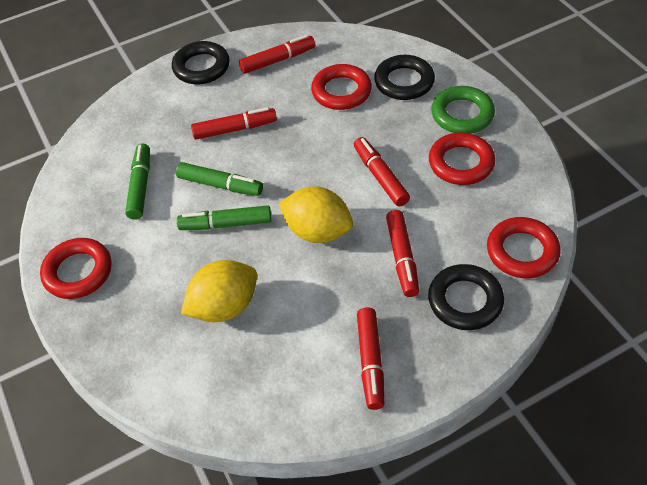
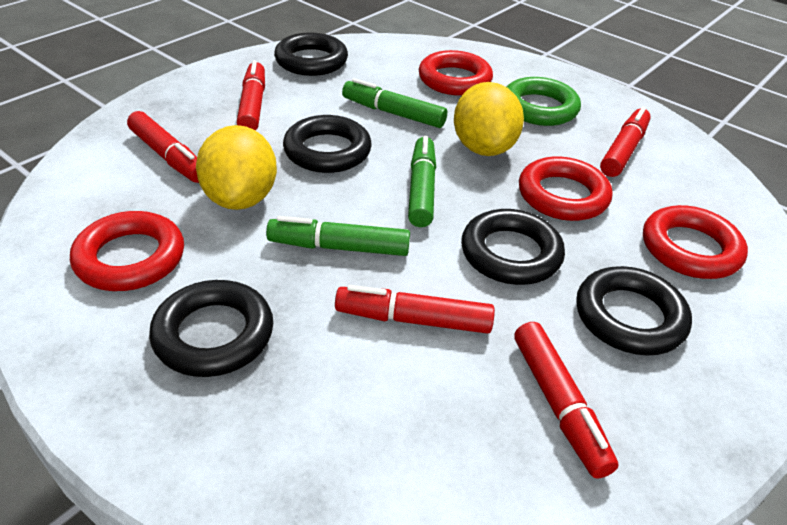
black ring: [172,41,230,84] [374,55,435,100] [428,264,504,330] = 3 -> [149,280,273,377] [274,32,348,76] [283,115,372,173] [461,209,565,285] [576,266,692,356] = 5

